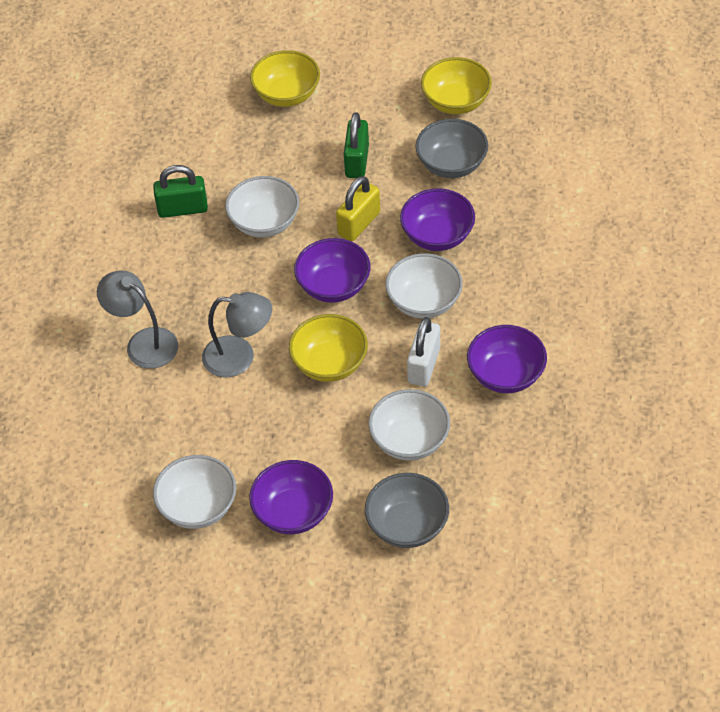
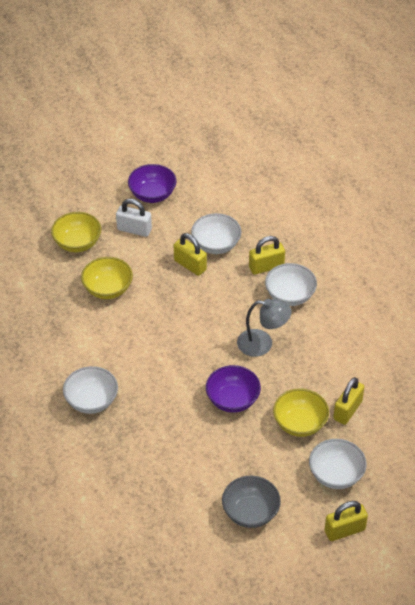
green padlock: [153,165,208,218] [344,112,369,178] = 2 -> none = 0
grey bowl: [365,473,449,548] [415,119,488,178] = 2 -> [222,476,281,528] = 1
grey lamp: [97,271,178,369] [202,292,272,377] = 2 -> [237,299,291,357] = 1
purple bowl: [249,460,333,534] [294,238,371,303] [400,188,475,251] [467,325,547,393] = 4 -> [128,164,176,203] [206,365,261,413] = 2
yellow padlock: [336,176,380,241] = 1 -> [174,233,207,276] [249,236,285,275] [325,501,368,541] [333,377,364,425] = 4

